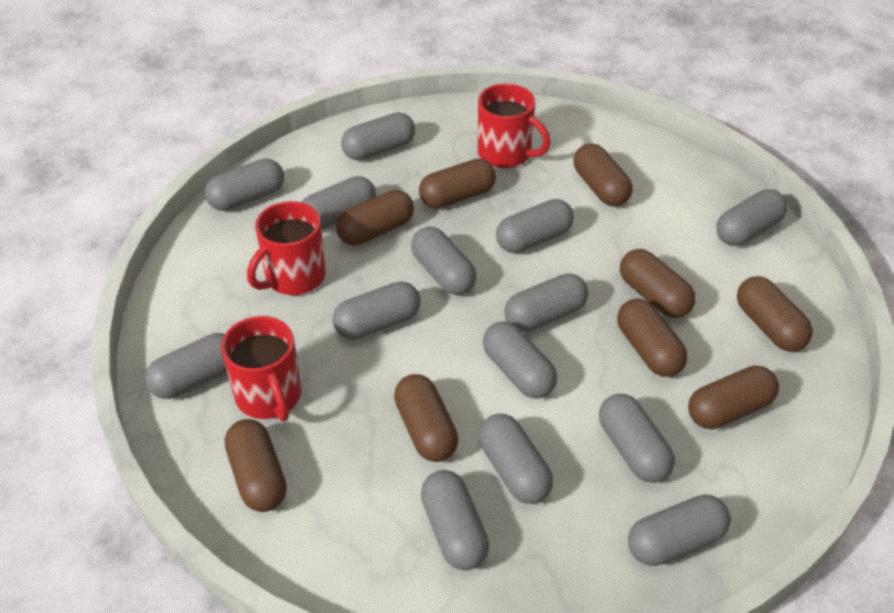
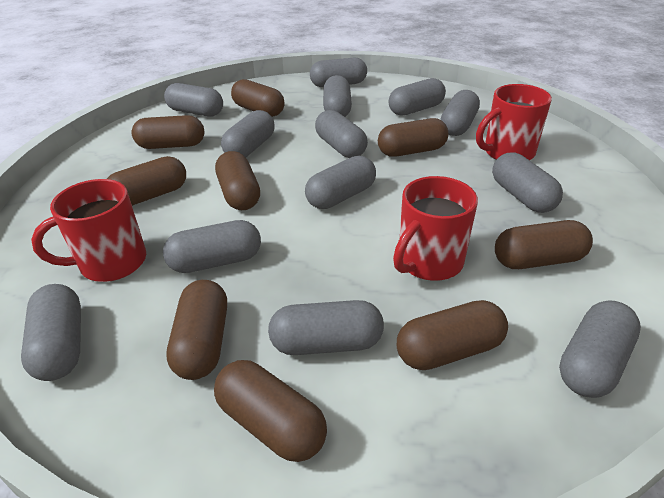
grey capsule: [145,333,227,399] [205,159,284,211] [301,176,376,230] [332,281,420,339] [341,112,415,160] [411,227,477,295] [421,470,489,570] [478,414,553,504] [483,321,557,399] [496,199,574,253] [504,273,588,332] [599,394,675,483] [628,494,731,566] [716,189,788,246] = 14 -> [21,284,81,381] [163,220,261,273] [164,83,223,117] [221,110,275,158] [268,300,384,355] [305,156,376,209] [310,58,367,87] [315,110,368,158] [323,75,352,117] [389,78,446,116] [440,90,480,136] [492,152,563,213] [559,300,641,398] = 13

